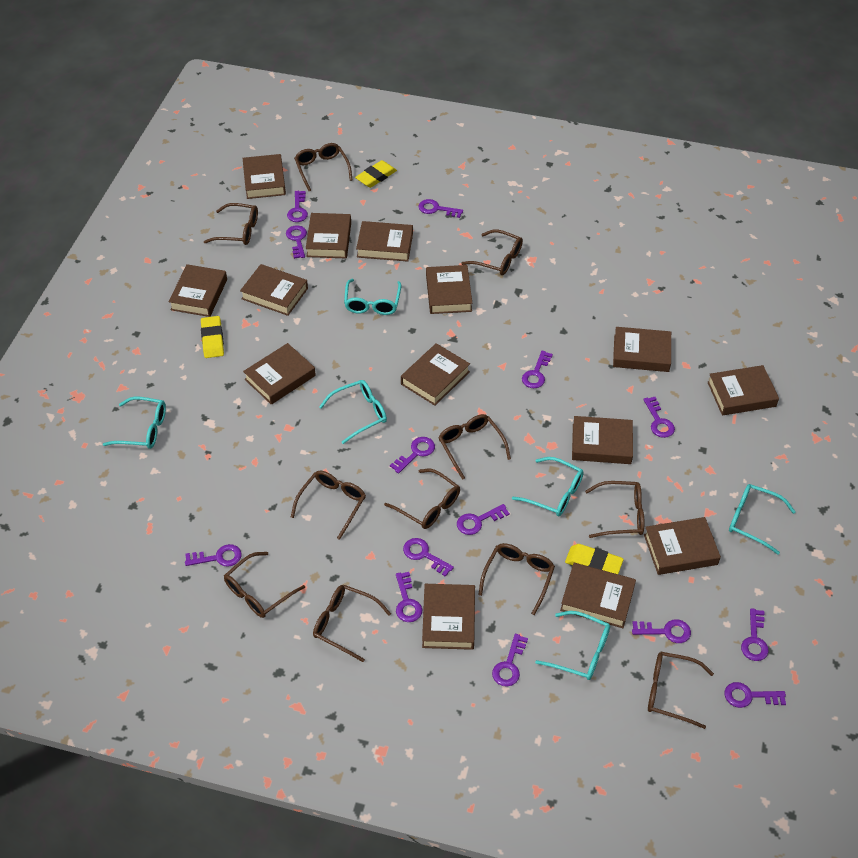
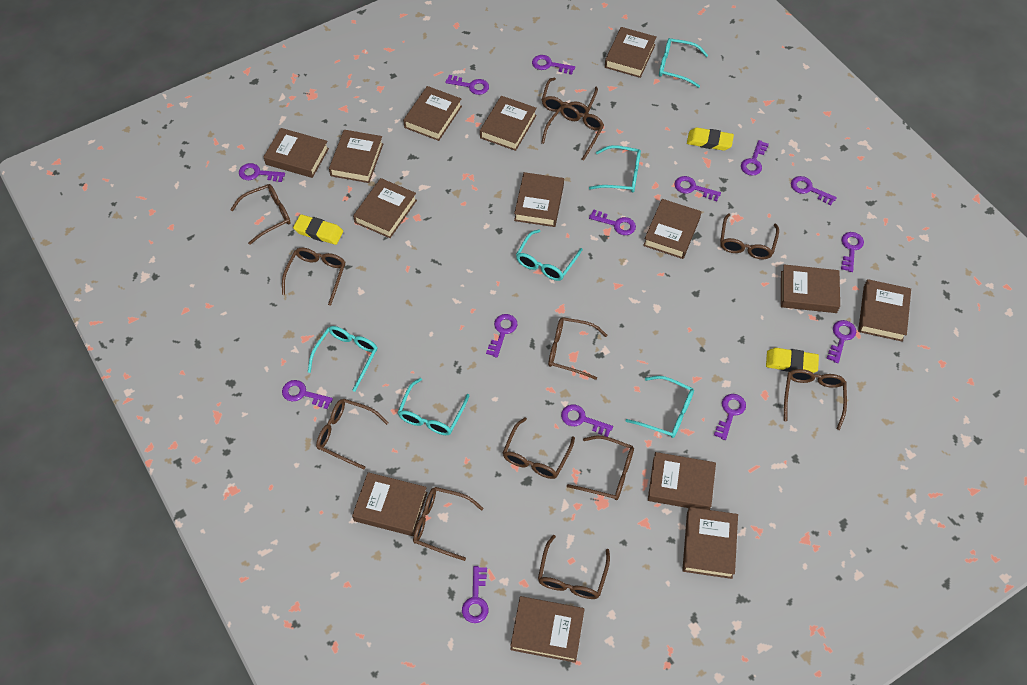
brown glasses: [204,203,258,245] [224,552,305,618] [291,471,366,540] [294,143,353,191] [313,585,391,662] [384,469,460,529] [438,414,511,480] [462,229,523,275] [478,543,555,615] [585,481,644,538] [648,652,714,729] = 11 -> [230,184,291,245] [282,248,346,306] [316,399,389,469] [413,487,484,561] [503,418,575,479] [538,534,610,599] [541,105,604,161] [542,78,598,117] [548,317,607,380] [567,436,634,500] [720,213,779,259] [784,369,847,430] = 12

